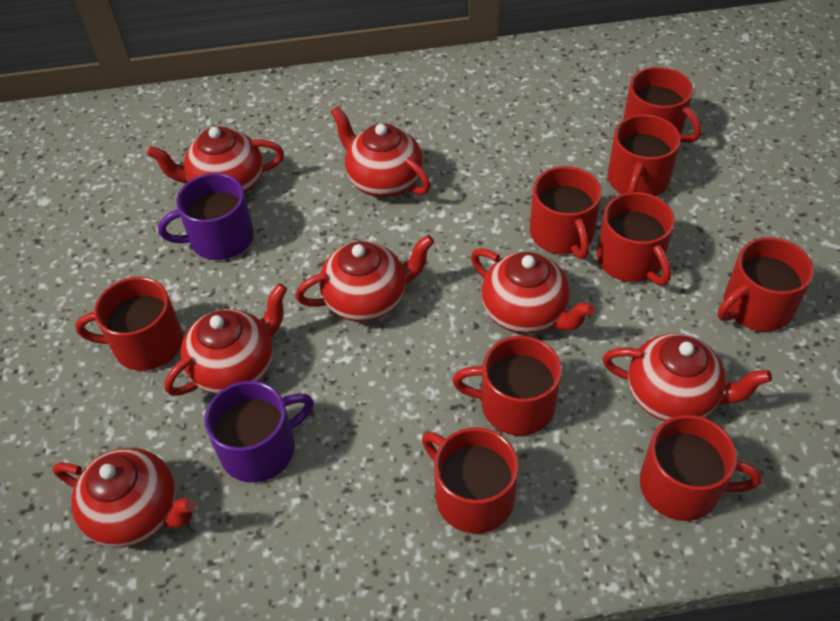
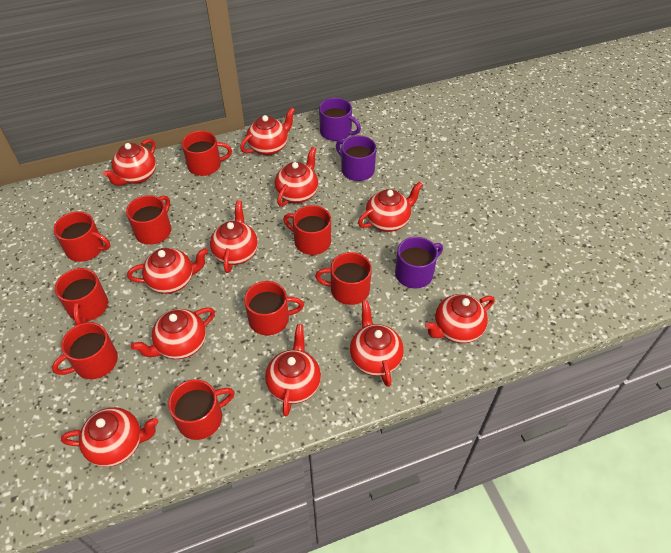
purple mug: [158,173,254,260] [204,381,314,482] = 2 -> [319,98,361,141] [336,135,376,181] [395,237,443,288] = 3
red teapot: [53,448,195,547] [147,127,284,194] [164,283,287,396] [295,235,434,322] [331,106,431,197] [471,248,595,334] [602,333,772,421] = 7 -> [61,407,158,467] [103,139,156,186] [127,248,208,294] [131,307,215,359] [210,200,258,273] [240,107,295,155] [265,324,321,416] [275,147,318,207] [350,300,404,387] [358,181,423,232] [425,294,495,343] = 11

